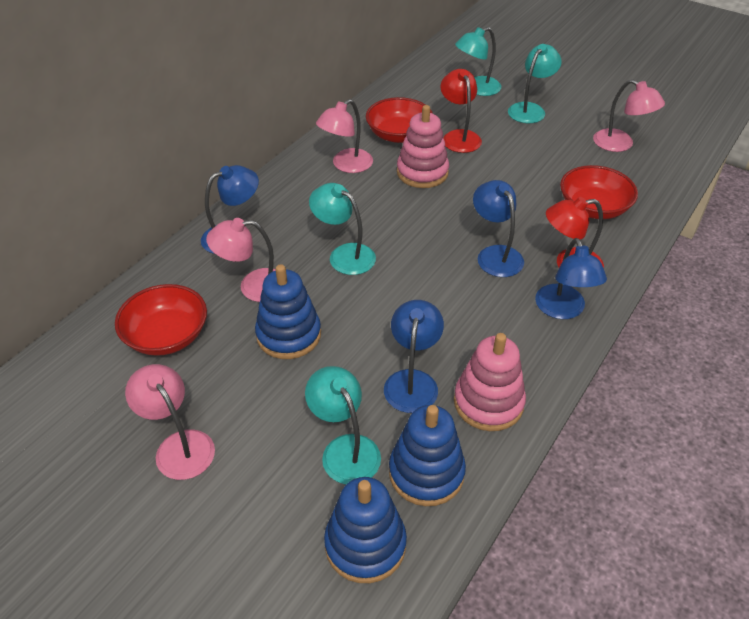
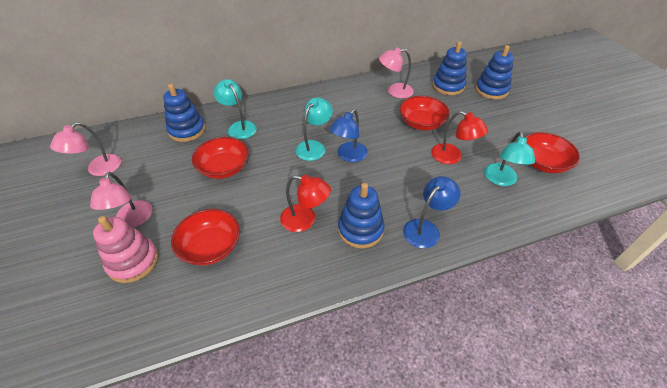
blue lamp: [201,165,259,254] [384,300,444,413] [473,180,524,277] [535,238,607,319] = 4 -> [329,109,368,162] [403,176,461,248] = 2
blue stacking toy: [255,264,321,359] [324,477,407,583] [389,405,466,506] = 3 -> [163,84,205,142] [338,183,385,248] [432,41,467,95] [475,45,514,99] = 4
pink lamp: [125,364,215,480] [206,218,276,302] [316,99,373,173] [593,79,665,152] = 4 -> [50,122,121,176] [90,172,152,227] [379,47,414,98] = 3
pink stacking toy: [397,105,449,188] [454,333,526,431] = 2 -> [93,216,158,283] = 1
red bowl: [115,284,207,356] [366,97,433,143] [560,165,638,219] = 3 -> [171,209,240,266] [192,137,249,179] [399,96,450,131] [525,132,580,173] = 4
turquoise lamp: [305,366,381,484] [309,183,376,275] [455,27,501,96] [508,44,562,123] = 4 -> [213,79,257,139] [295,97,333,161] [484,132,535,186] = 3

